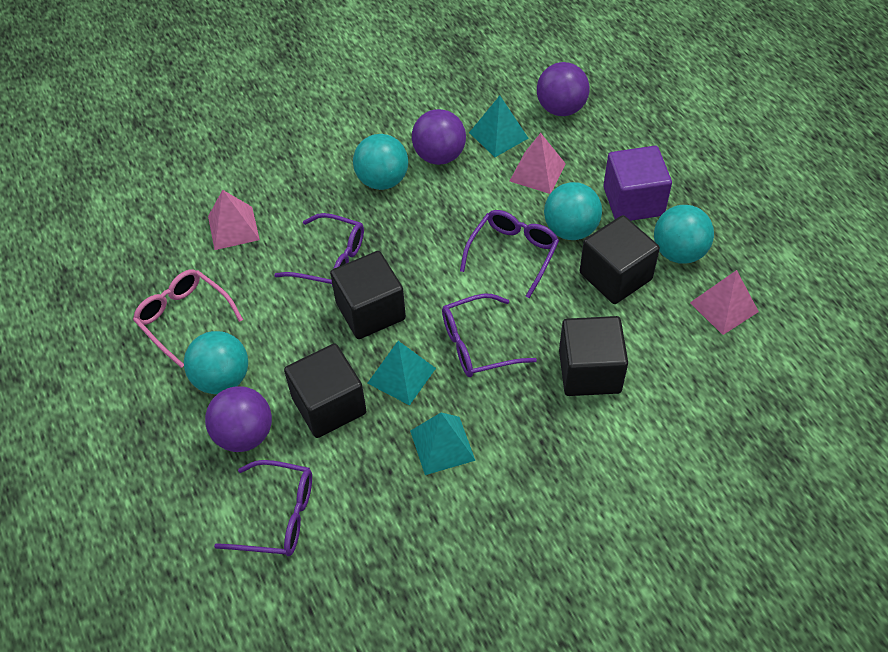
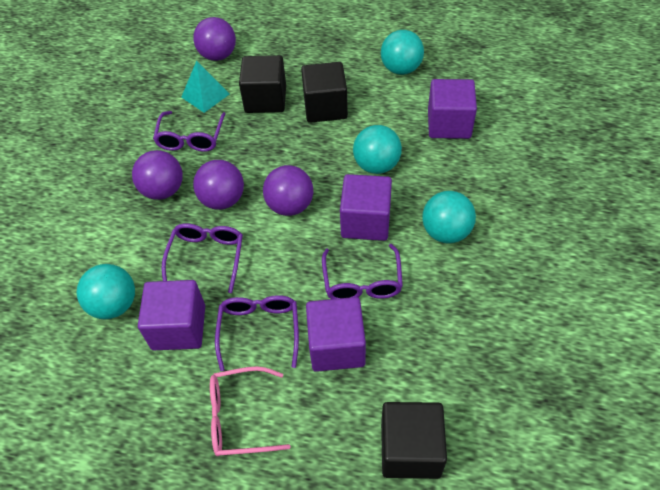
black cube: [284,344,366,438] [330,251,406,339] [559,316,628,396] [580,215,660,304] = 4 -> [239,55,286,113] [301,62,348,123] [381,402,447,479] = 3
pink pyramid: [208,190,260,250] [510,133,566,194] [690,270,759,335] = 3 -> none = 0
purple ball: [205,386,272,452] [412,109,466,165] [537,62,590,116] = 3 -> [132,150,183,200] [193,17,236,61] [193,160,244,210] [263,165,313,216] = 4
purple cube: [603,146,672,221] = 1 -> [138,280,205,350] [306,297,366,372] [340,174,392,241] [428,79,477,139] = 4
turquoise pyramid: [367,341,436,405] [410,413,476,475] [469,96,529,157] = 3 -> [182,61,229,113] = 1

